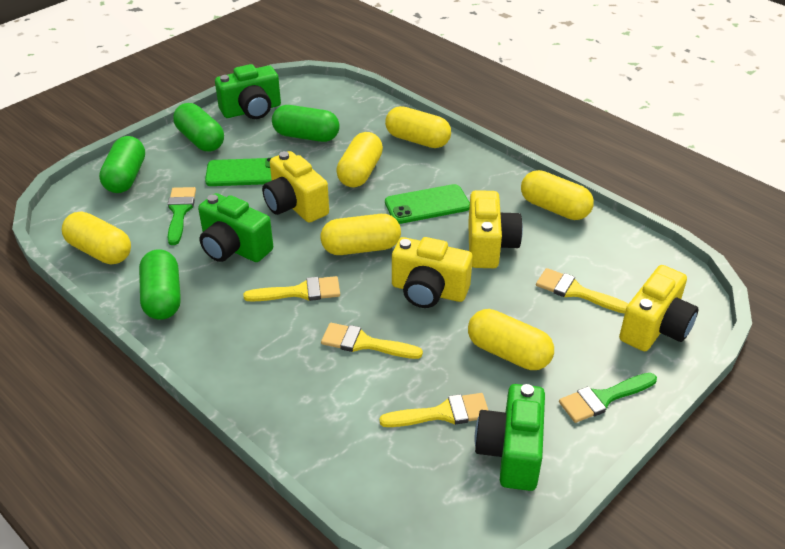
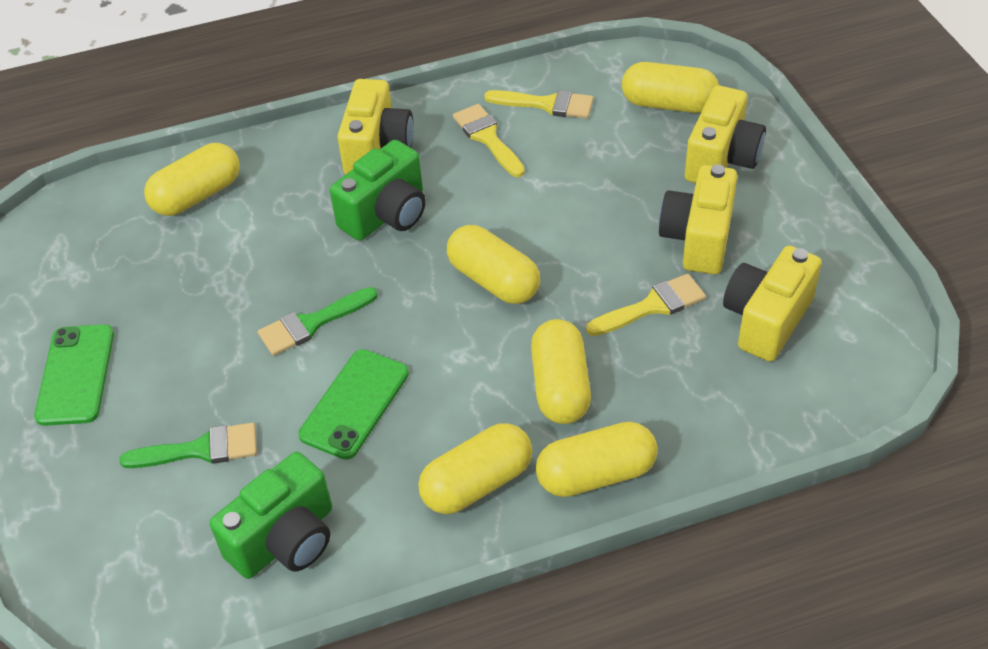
green camera: [198,193,273,262] [215,64,281,119] [474,384,545,491] = 3 -> [210,452,332,579] [330,140,426,241] = 2
green capsule: [99,136,145,193] [139,249,181,320] [173,103,224,151] [272,105,340,142] = 4 -> none = 0
yellow brush: [243,276,340,302] [321,323,423,359] [379,393,488,427] [536,268,628,314] = 4 -> [453,104,525,177] [484,90,593,118] [586,274,706,336] = 3

